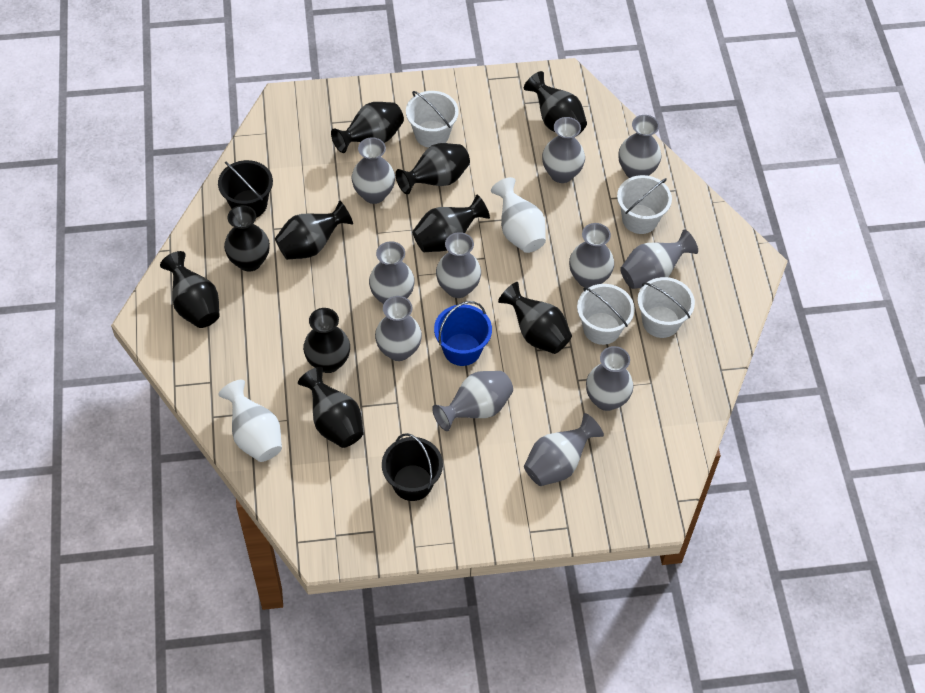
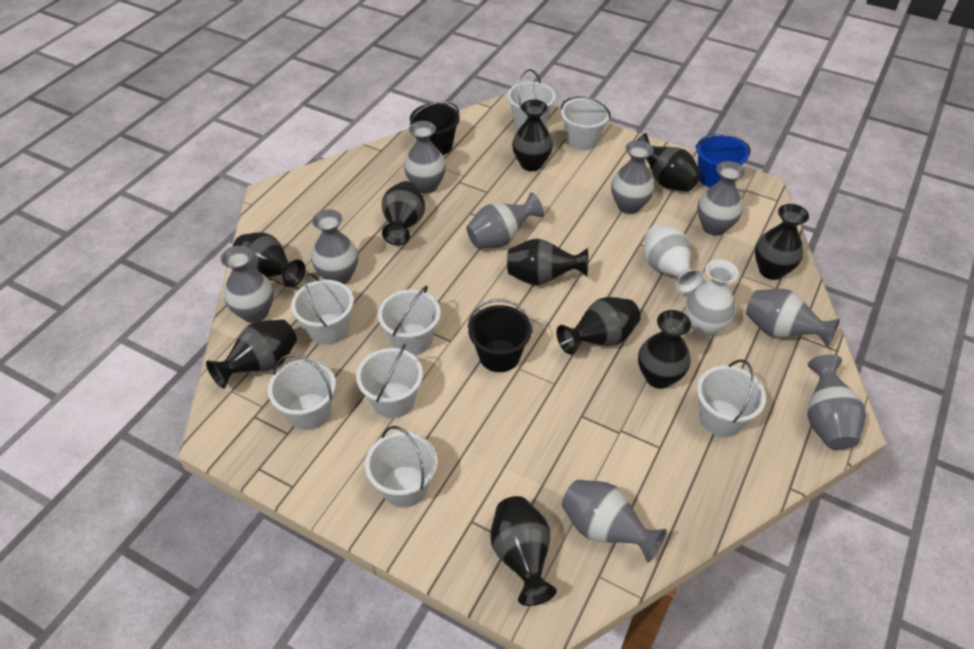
grey vase: [352,137,395,204] [369,241,415,304] [375,296,422,361] [432,371,513,431] [436,232,481,298] [524,413,604,486] [542,117,585,183] [569,223,614,288] [586,346,633,411] [618,115,662,178] [620,230,698,289] = 11 -> [220,246,274,323] [311,209,358,284] [404,121,446,194] [466,192,544,248] [562,480,667,563] [611,140,655,214] [697,161,746,236] [746,289,840,347] [807,354,866,450] = 9
white bucket: [406,91,459,148] [577,284,635,345] [617,175,672,234] [638,277,695,338] = 4 -> [268,354,336,430] [291,273,354,345] [356,343,423,418] [365,426,437,508] [378,286,441,355] [507,69,556,129] [561,96,611,150] [697,359,766,437] = 8

